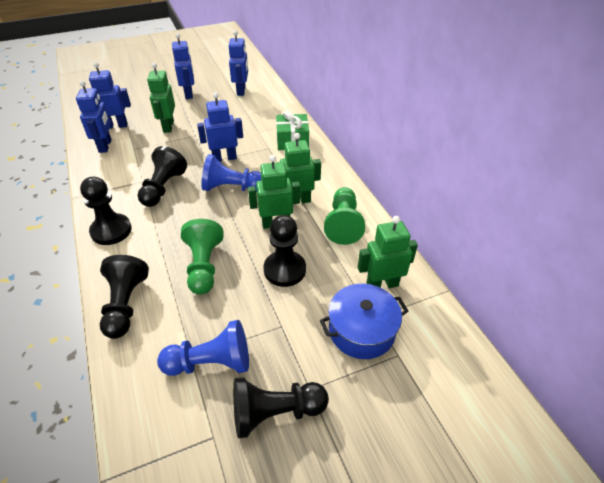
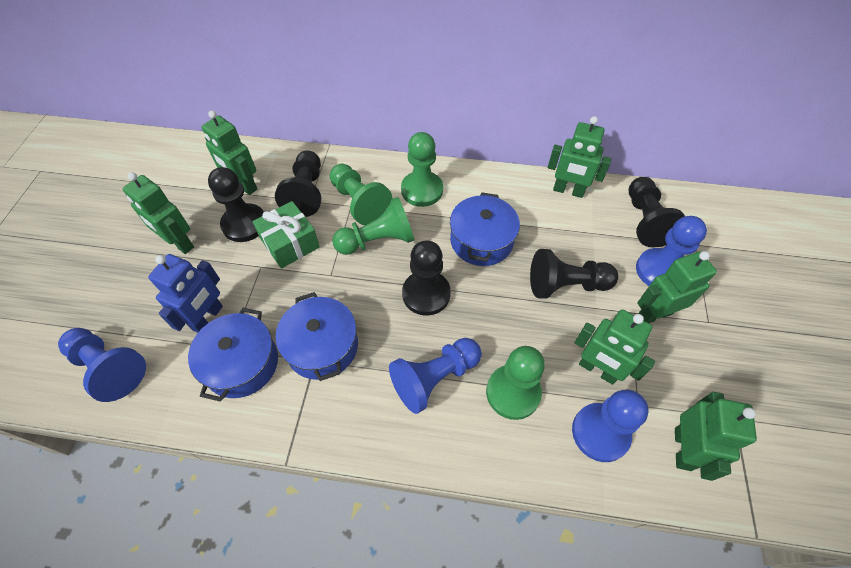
blue pawn: [157,320,249,376] [201,154,261,192] = 2 -> [58,328,146,402] [389,338,482,414] [572,390,649,462] [636,216,707,286] = 4
blue pot: [320,284,408,359] = 1 -> [188,308,278,402] [275,292,358,381] [450,192,520,266] = 3
blue robot: [76,81,111,153] [89,62,131,129] [172,33,194,99] [197,92,243,162] [229,30,248,96] = 5 -> [148,254,223,333] = 1
green pawn: [181,219,223,295] [324,187,365,245] = 2 -> [330,164,392,225] [332,197,414,255] [401,132,443,207] [486,346,545,420] = 4
green robot: [147,63,175,133] [248,155,300,229] [280,133,321,205] [358,216,418,288] = 4 -> [123,172,194,254] [202,111,257,195] [548,116,611,198] [575,310,655,385] [637,251,717,323] [675,392,757,481] = 6

